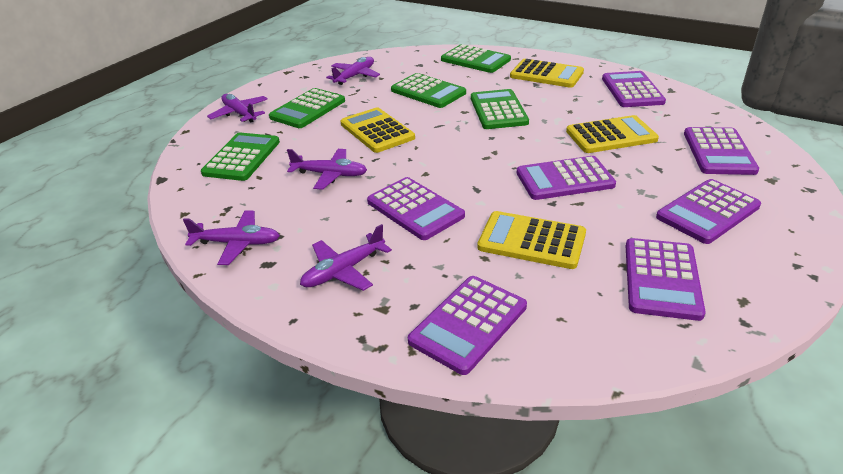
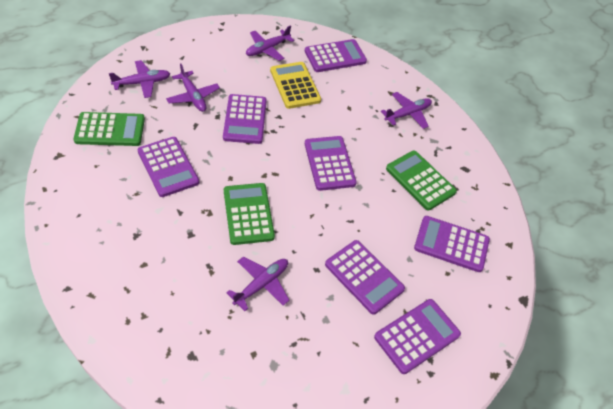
green calculator: [201,133,280,181] [269,88,345,128] [391,73,466,108] [441,44,511,73] [471,89,529,129] = 5 -> [74,112,145,146] [224,183,275,245] [386,151,457,210] = 3
yellow calculator: [341,107,415,153] [477,211,586,269] [510,59,584,88] [566,115,659,153] = 4 -> [270,62,321,109] = 1

